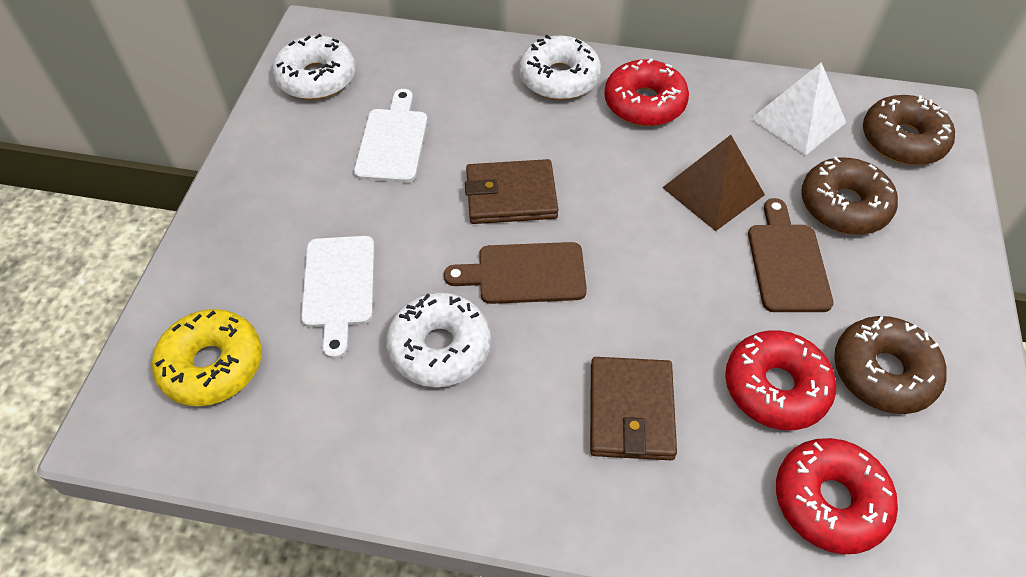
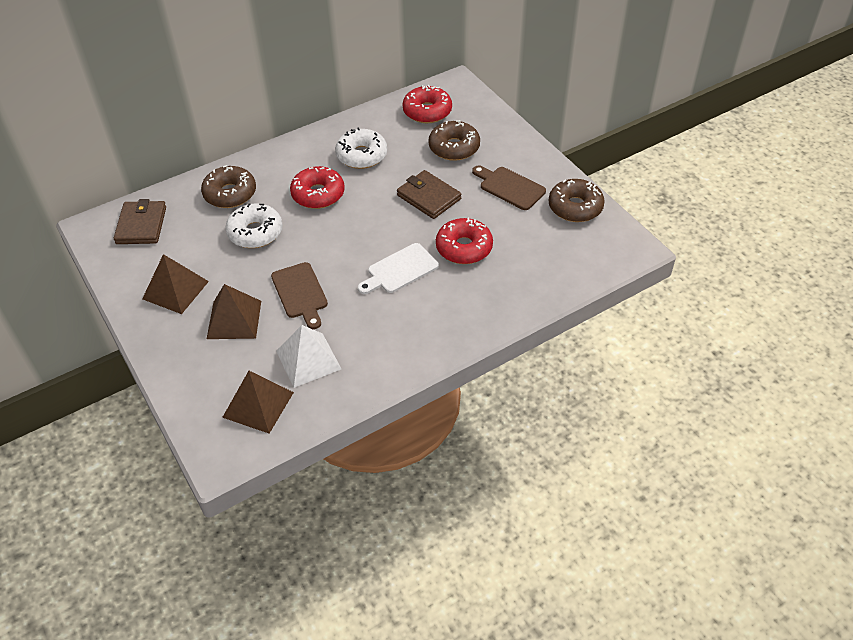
brown pyramid: [662,135,765,231] = 1 -> [142,254,209,314] [207,284,261,339] [222,371,294,434] = 3
white cutting board: [301,236,375,359] [354,89,428,183] = 2 -> [358,243,439,294] = 1
white donut: [272,34,356,100] [386,292,491,387] [519,35,601,100] = 3 -> [225,203,283,248] [335,127,387,169] = 2
yellow donut: [152,309,262,406] = 1 -> none = 0

